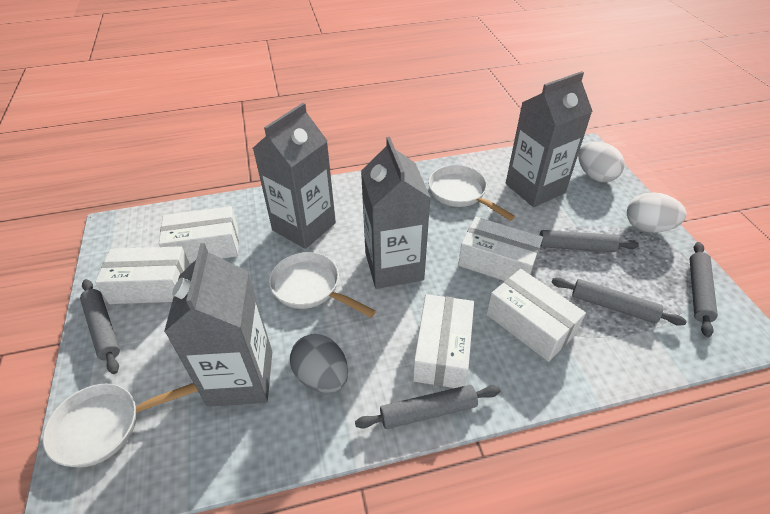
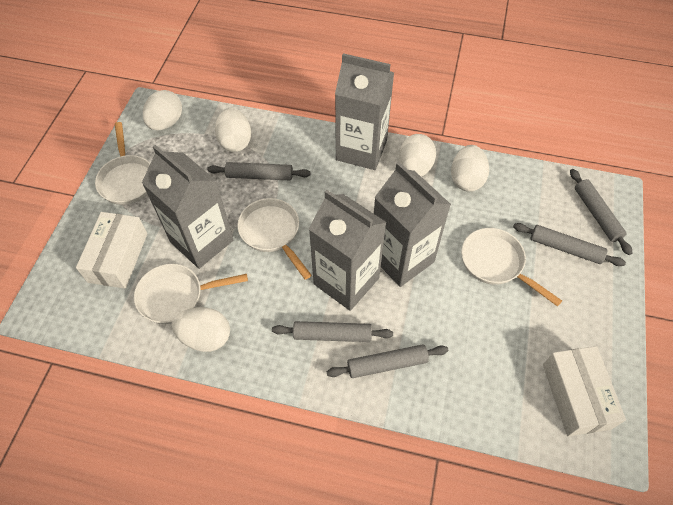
grey egg: [290,334,348,393] = 1 -> none = 0
white box: [95,246,190,304] [159,206,239,263] [413,294,474,388] [458,217,543,281] [487,269,586,362] = 5 -> [76,212,147,289] [543,346,626,436] = 2
white egg: [578,142,625,182] [627,192,687,233] = 2 -> [143,90,182,130] [172,307,230,352] [215,108,251,152] [399,134,436,176] [451,145,489,192] = 5
white pan: [43,383,198,468] [269,252,376,317] [428,165,515,221] = 3 -> [95,122,150,205] [134,264,248,324] [237,198,312,280] [461,228,562,306] = 4

